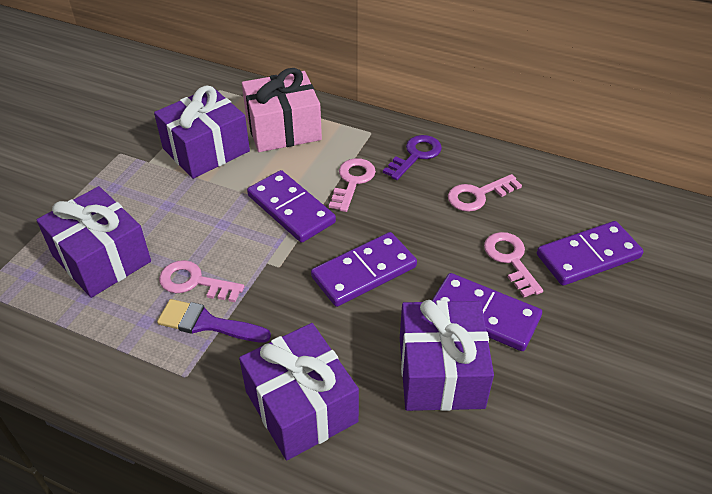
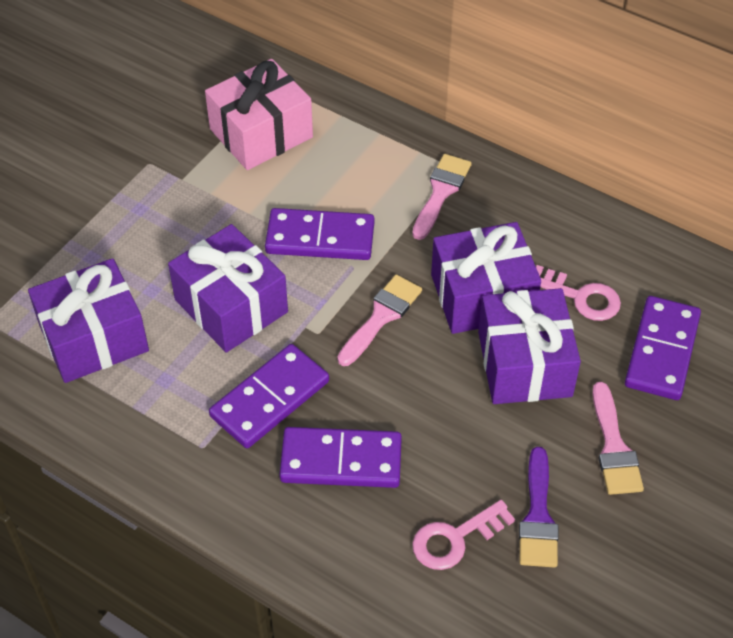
pink brush: none = 0 -> [337,275,422,366] [412,154,472,240] [593,382,644,495] = 3
pink key: [159,260,244,302] [329,158,376,212] [448,174,522,212] [484,232,543,297] = 4 -> [412,500,515,570] [536,265,621,321] = 2
purple key: [383,135,442,180] = 1 -> none = 0

